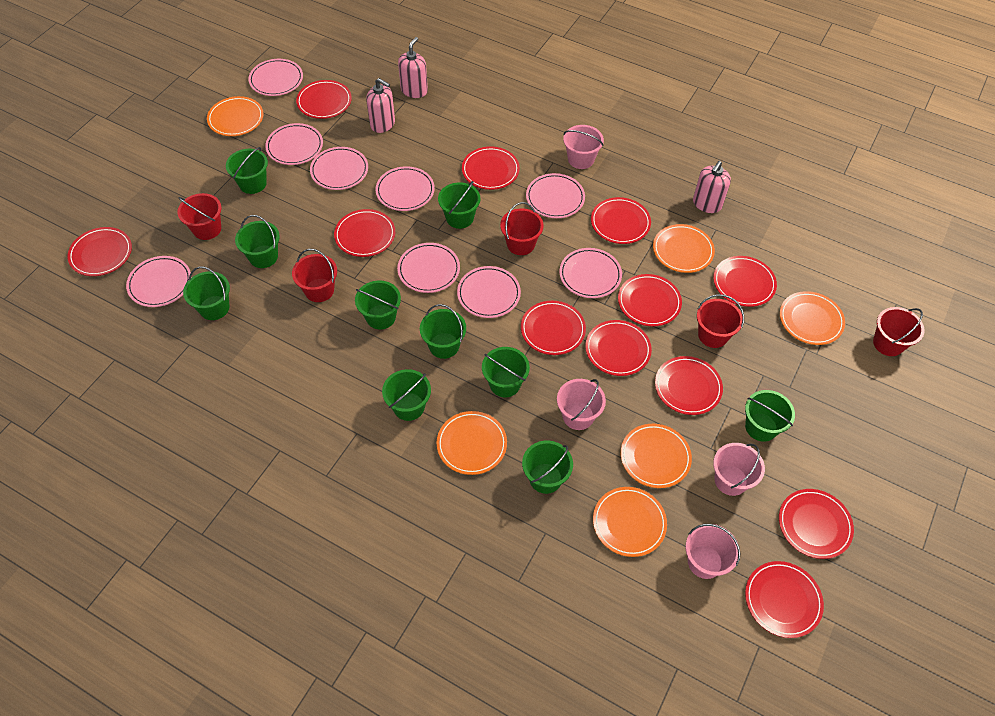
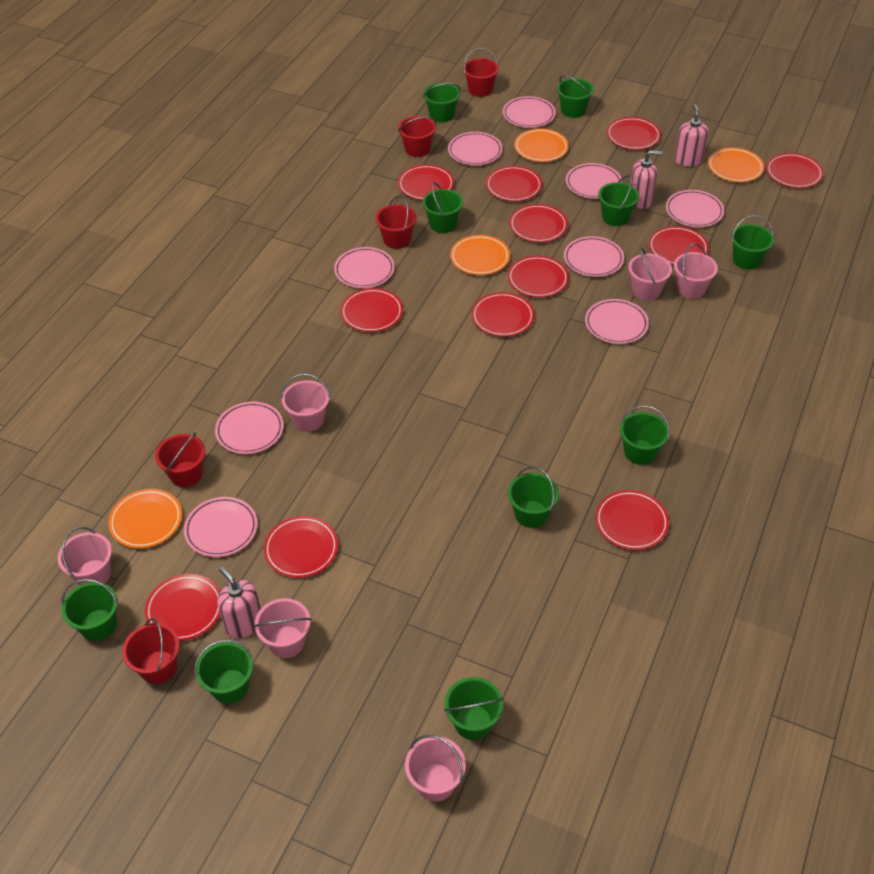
orange plate: [207,96,264,136] [437,411,507,475] [593,487,667,557] [621,424,692,488] [653,224,715,273] [780,291,845,345] = 6 -> [108,489,182,548] [450,235,510,275] [514,128,569,162] [708,148,764,182] = 4
pink bucket: [557,379,606,430] [563,125,604,169] [686,524,741,579] [713,443,765,496] = 4 -> [58,527,112,586] [254,598,311,658] [281,374,330,432] [405,735,466,802] [628,248,672,300] [674,244,718,299] = 6

